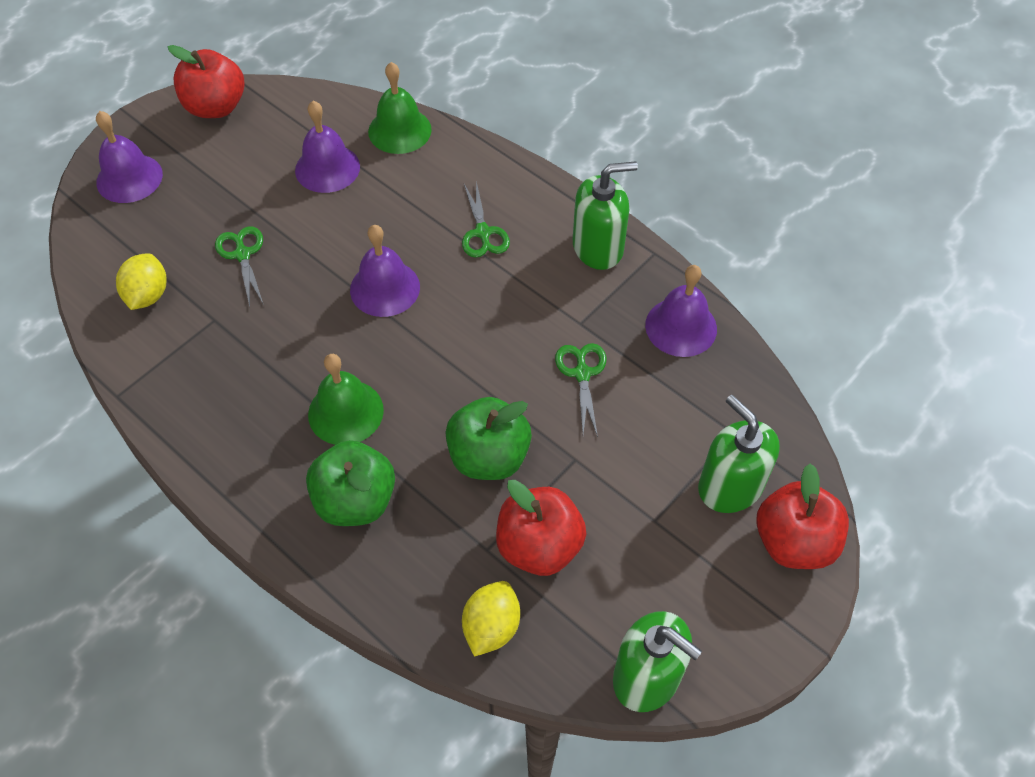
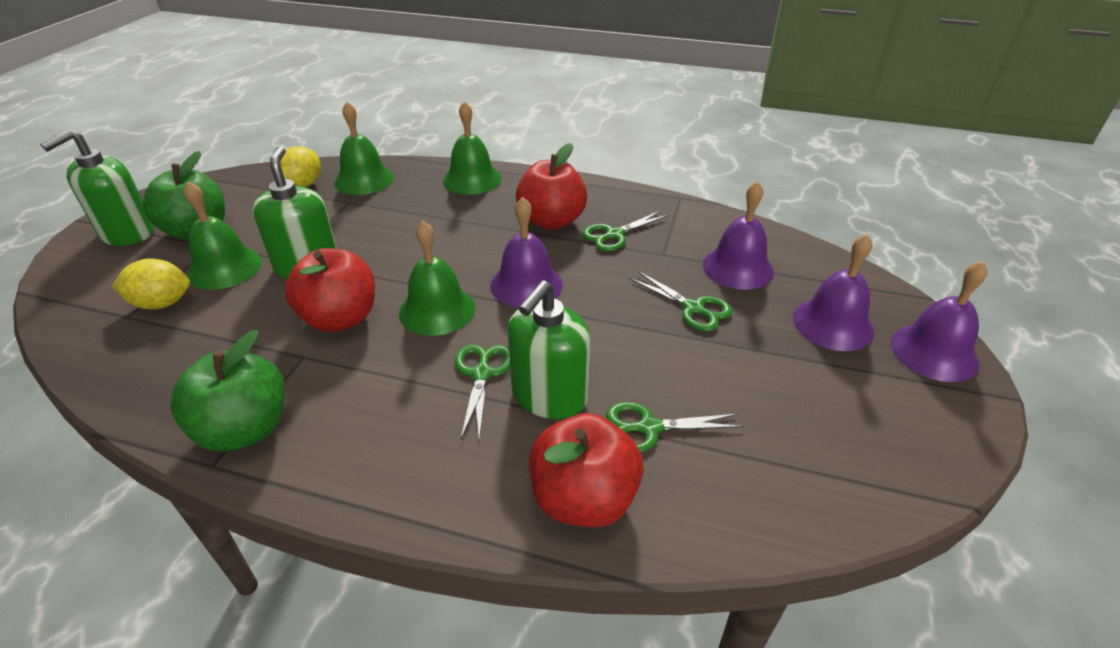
green bell: [308,354,384,445] [368,62,432,154] = 2 -> [184,181,262,290] [334,102,394,195] [399,221,475,336] [443,101,501,195] = 4
green scissors: [215,226,264,307] [462,181,510,258] [555,343,607,437] = 3 -> [455,344,510,439] [582,210,669,251] [606,402,744,453] [629,271,733,331] = 4

